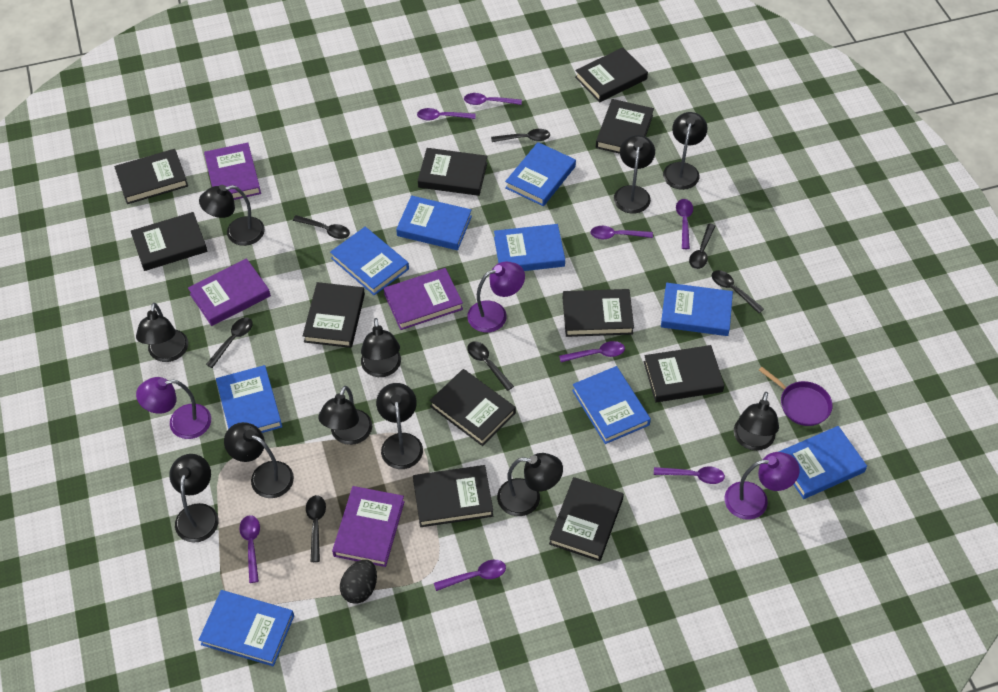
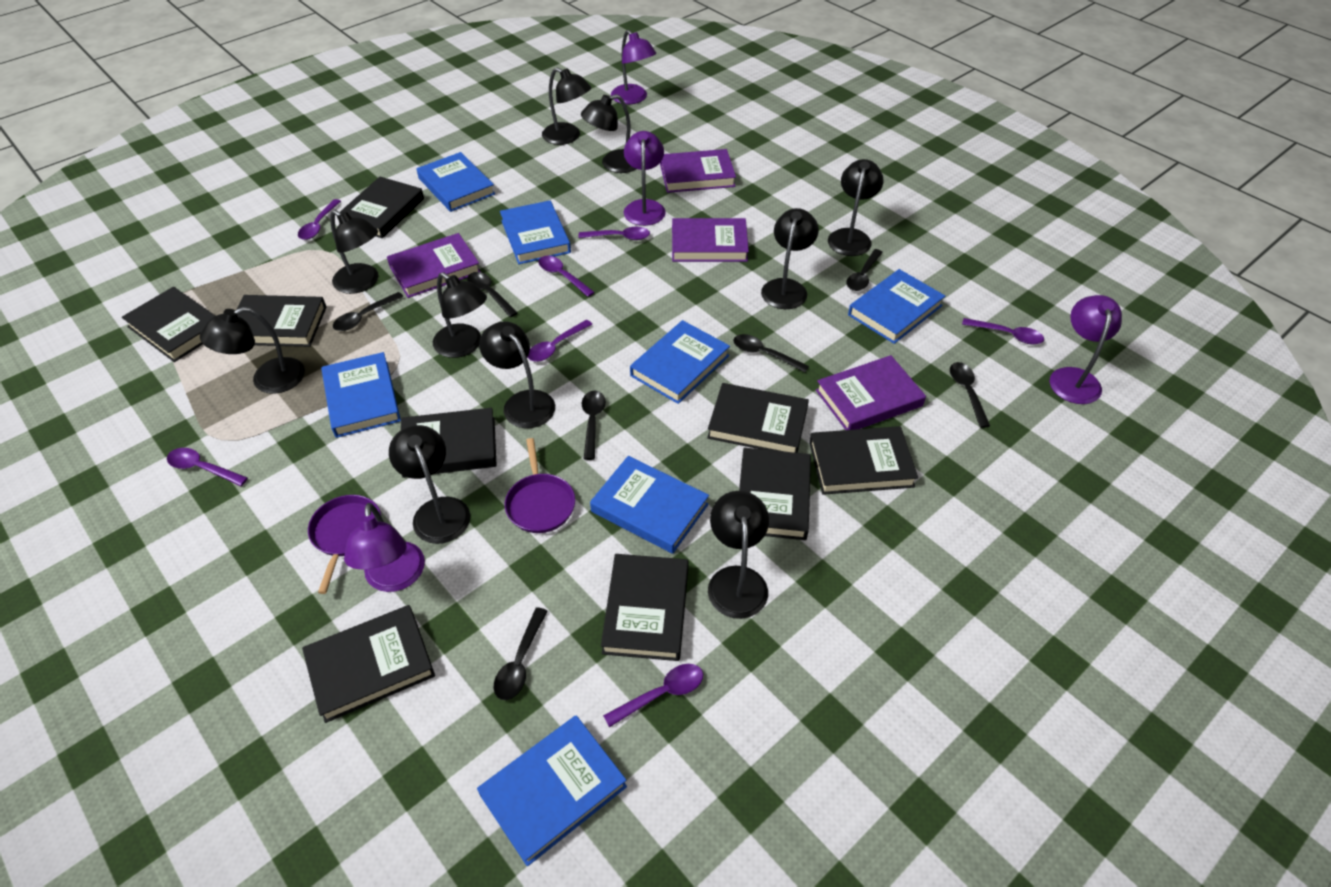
black book: [114,149,188,204] [131,212,207,271] [303,282,365,348] [413,465,493,527] [418,148,488,196] [430,369,516,446] [549,477,624,561] [563,289,634,337] [575,47,648,102] [596,99,654,154] [644,345,724,402] = 11 -> [122,287,215,362] [236,295,326,347] [302,605,435,723] [336,177,424,238] [401,408,497,478] [601,554,689,661] [707,383,809,453] [739,448,811,540] [809,426,918,495] = 9
black egg: [340,560,377,604] = 1 -> none = 0
black lamp: [136,303,188,362] [169,454,219,543] [199,185,265,246] [224,422,294,498] [318,386,372,445] [361,318,401,377] [376,383,423,469] [497,453,563,516] [614,135,655,214] [663,112,707,190] [734,392,779,451] = 11 -> [200,307,305,394] [330,210,378,294] [389,425,470,544] [433,272,487,358] [479,321,555,428] [542,68,591,145] [581,94,636,173] [708,491,769,619] [761,208,819,309] [828,159,884,256] = 10
blue book: [199,590,294,666] [216,365,282,433] [330,227,409,295] [396,195,472,250] [494,224,565,271] [505,142,576,206] [572,366,651,444] [661,283,733,336] [779,426,867,499] = 9 -> [321,352,401,438] [416,152,495,212] [477,715,627,866] [500,200,571,264] [590,456,709,554] [630,320,730,404] [848,269,945,344] = 7
purple lamp: [136,377,211,439] [467,262,525,333] [724,452,800,520] = 3 -> [344,503,425,592] [611,30,656,104] [624,131,666,226] [1050,295,1122,404] = 4
purple pan: [759,367,833,426] = 1 -> [308,495,381,594] [505,438,575,533] = 2
purple spoon: [239,515,260,583] [417,108,476,120] [434,560,506,591] [464,93,522,105] [559,341,625,362] [590,226,653,239] [654,467,725,484] [676,199,693,249] = 8 -> [167,448,248,486] [298,199,341,240] [528,320,593,362] [538,256,594,297] [579,227,650,240] [603,664,703,727] [962,318,1044,344] = 7

